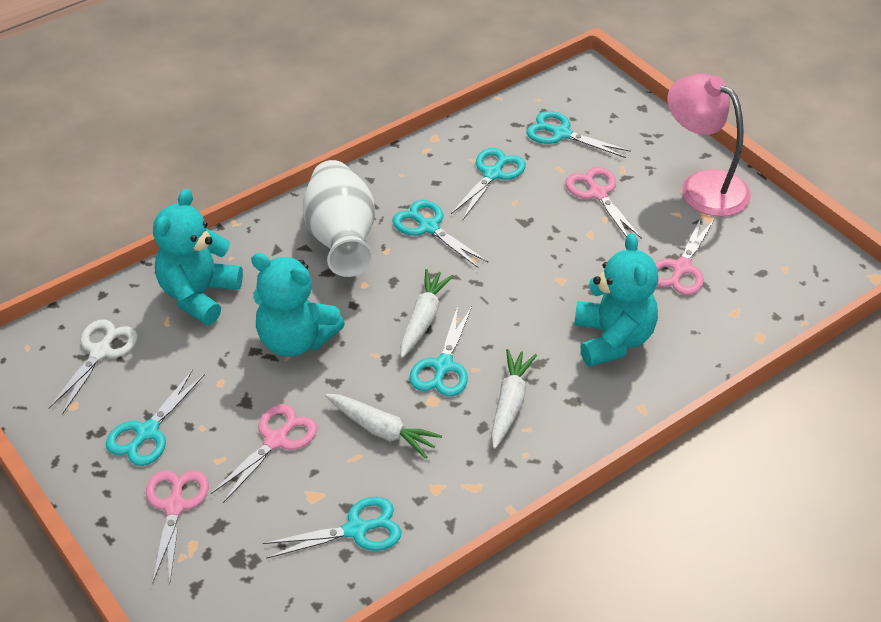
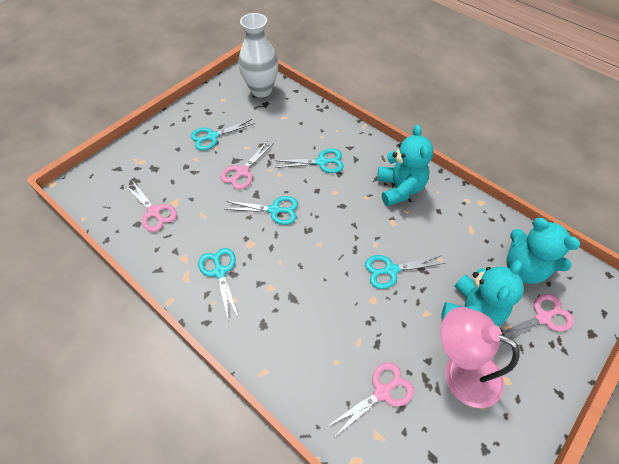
turquoise scissors: [106,369,205,466] [263,497,402,559] [393,200,488,268] [409,306,472,397] [451,148,526,219] [526,111,631,158] = 6 -> [190,119,255,151] [198,248,239,322] [225,196,298,225] [275,148,344,173] [365,255,445,289] = 5
white carrot: [325,394,442,459] [400,269,454,358] [491,349,537,449] = 3 -> none = 0
white scissors: [49,320,138,415] = 1 -> none = 0

